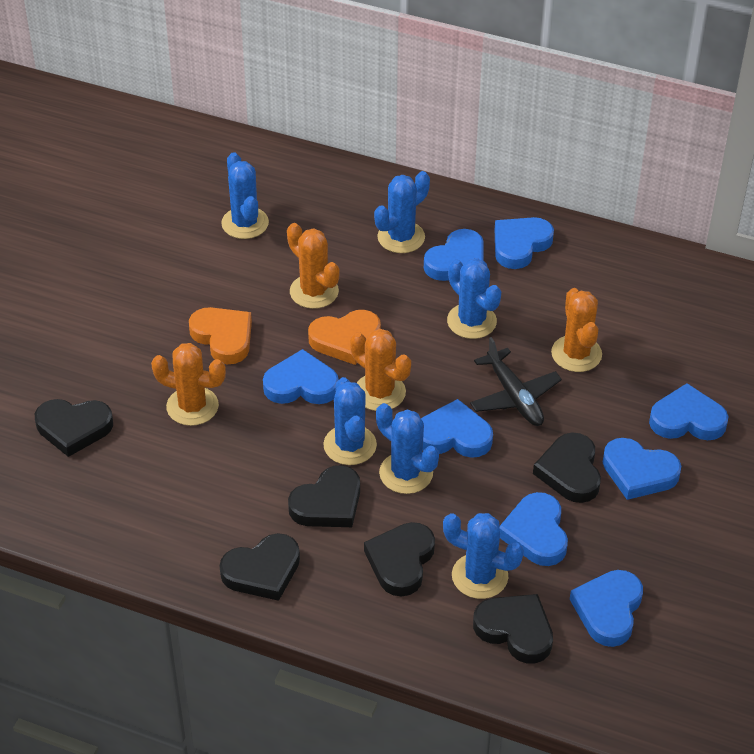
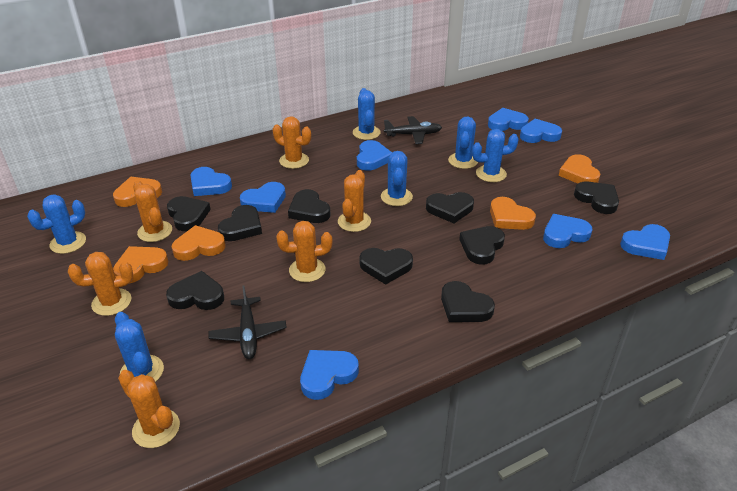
black heart: [35,399,113,457] [220,533,300,601] [288,465,360,527] [364,522,435,596] [473,594,553,663] [533,433,601,503] = 6 -> [166,271,224,310] [167,196,211,231] [218,205,262,241] [288,189,330,223] [360,248,413,285] [426,192,474,223] [441,281,495,322] [459,226,505,265] [574,181,619,214] = 9
black plane: [470,337,562,426] = 1 -> [209,286,287,359] [384,116,442,144] = 2
orange cactus: [151,343,226,426] [287,223,340,309] [350,329,411,411] [551,288,602,372] = 4 -> [68,252,133,316] [118,370,180,448] [133,181,172,242] [273,116,311,169] [276,221,332,282] [338,170,371,232] = 6
orange heart: [189,307,252,364] [308,310,381,365] = 2 -> [113,177,162,207] [113,246,168,284] [172,225,226,261] [490,197,536,230] [559,154,601,183] = 5

